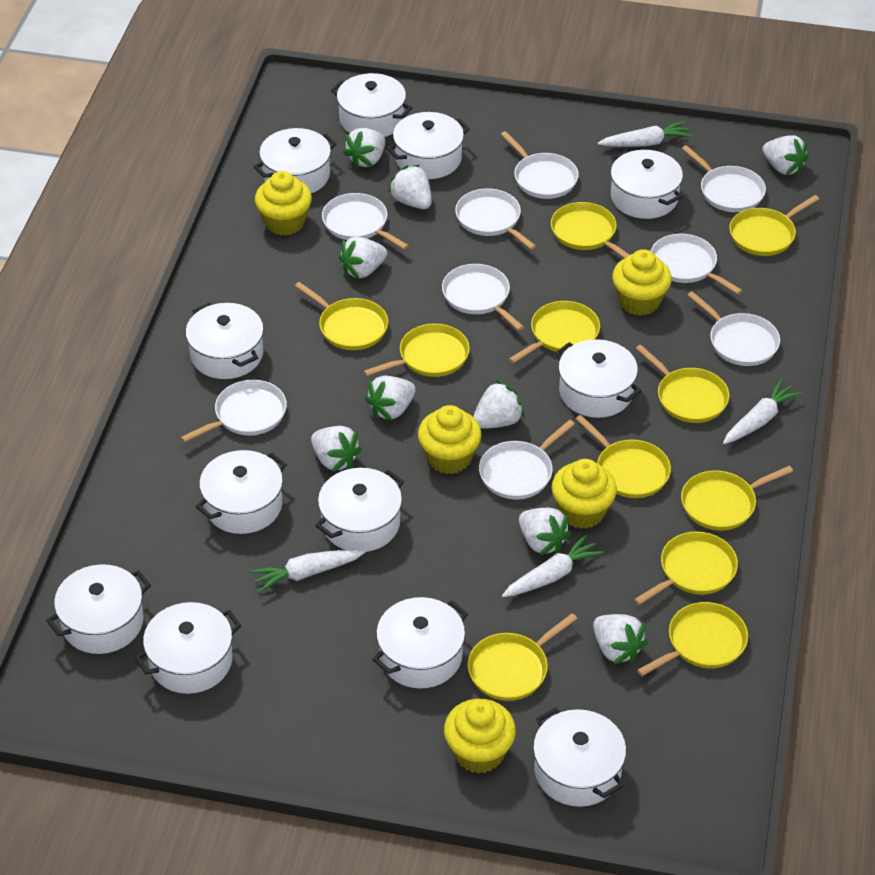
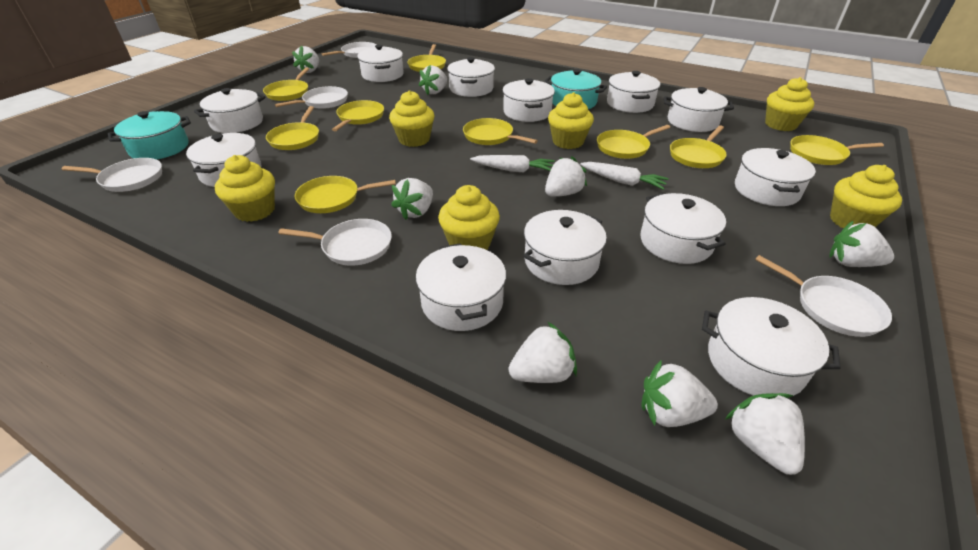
turquoise pot: none = 0 -> [108,111,191,160] [545,69,607,109] = 2
white carrot: [250,549,366,593] [502,534,603,598] [597,121,692,147] [723,380,802,444] = 4 -> [470,155,555,172] [580,162,669,190] = 2
white pan: [180,380,287,443] [322,193,409,250] [442,264,524,331] [455,188,536,250] [479,420,575,499] [500,131,579,199] [651,234,743,294] [681,145,766,212] [687,291,780,366] = 9 -> [62,158,162,192] [275,86,348,109] [278,219,392,266] [321,42,376,58] [755,255,892,337] = 5
white strawberry: [311,426,362,472] [339,236,387,279] [343,128,385,169] [365,376,416,421] [388,165,432,209] [473,380,525,429] [519,508,571,555] [593,614,648,665] [763,135,808,175] = 9 -> [292,45,319,73] [391,178,433,220] [419,65,447,95] [508,322,577,383] [545,156,587,197] [642,360,718,427] [725,393,805,475] [830,221,894,267] = 8
yellow cupcake: [255,171,312,236] [418,405,482,474] [444,699,516,774] [552,459,617,529] [612,249,672,315] = 5 -> [215,155,275,222] [389,90,434,147] [438,185,500,250] [548,92,594,149] [765,77,814,131] [830,165,902,228] = 6
yellow pan: [295,282,388,350] [363,323,470,377] [468,613,577,701] [509,301,600,364] [551,202,630,258] [576,415,671,498] [634,531,738,605] [635,345,729,423] [637,602,748,676] [681,466,793,530] [729,195,819,256] = 11 -> [263,68,309,101] [266,106,319,150] [295,176,396,213] [332,100,384,131] [407,44,446,72] [463,118,538,145] [597,125,670,159] [670,125,727,168] [790,135,884,165] = 9

